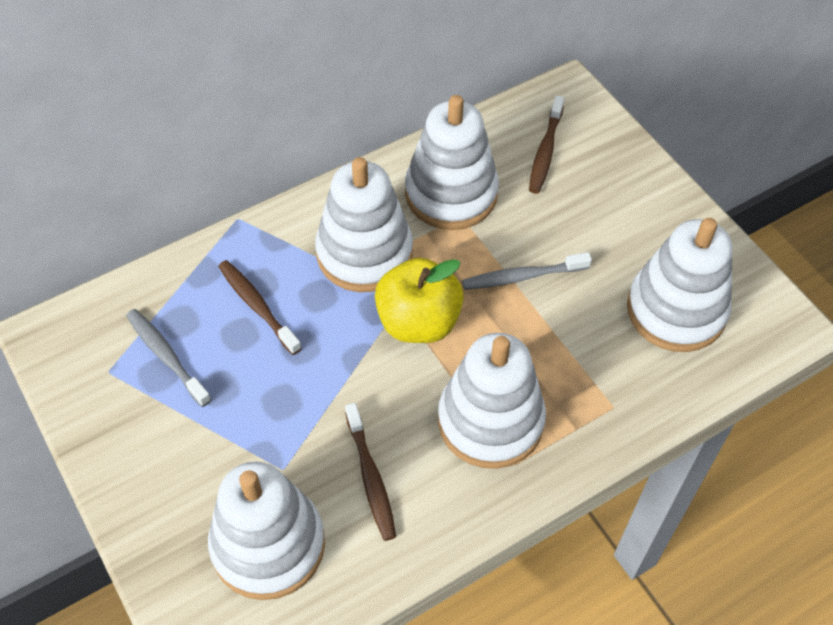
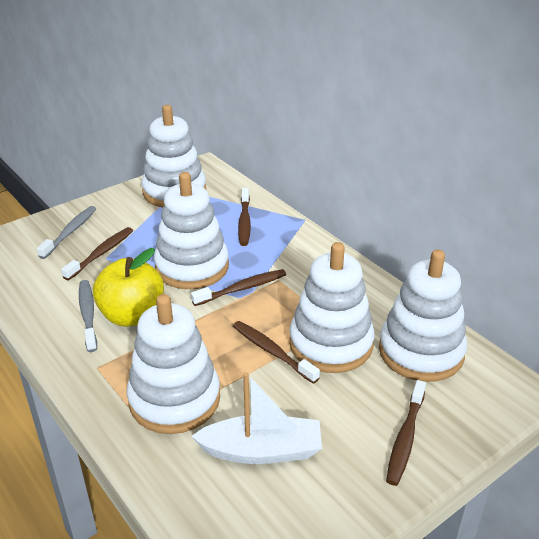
brown toothbrush: [218,260,302,355] [345,403,396,541] [529,95,565,194] = 3 -> [61,227,133,280] [191,269,286,306] [233,321,320,384] [238,188,251,246] [386,380,426,486] = 5
white boat: none = 0 -> [191,372,322,464] = 1

